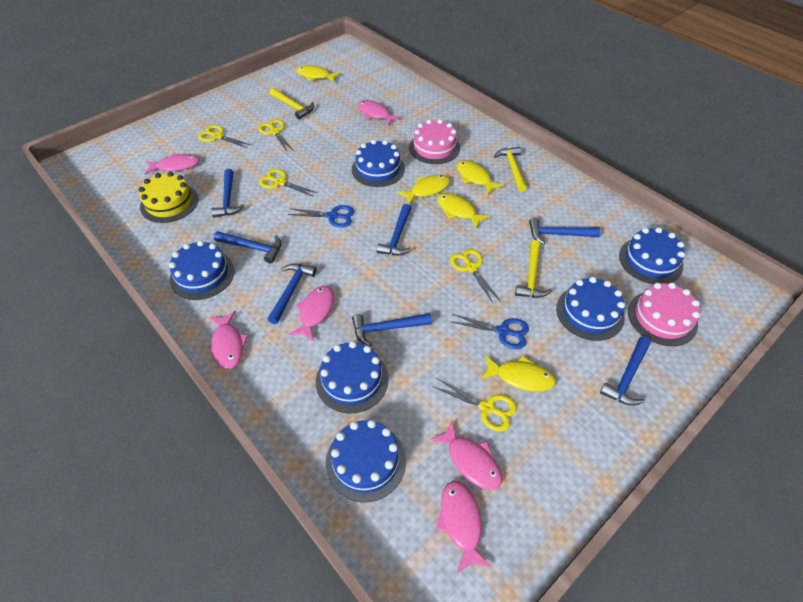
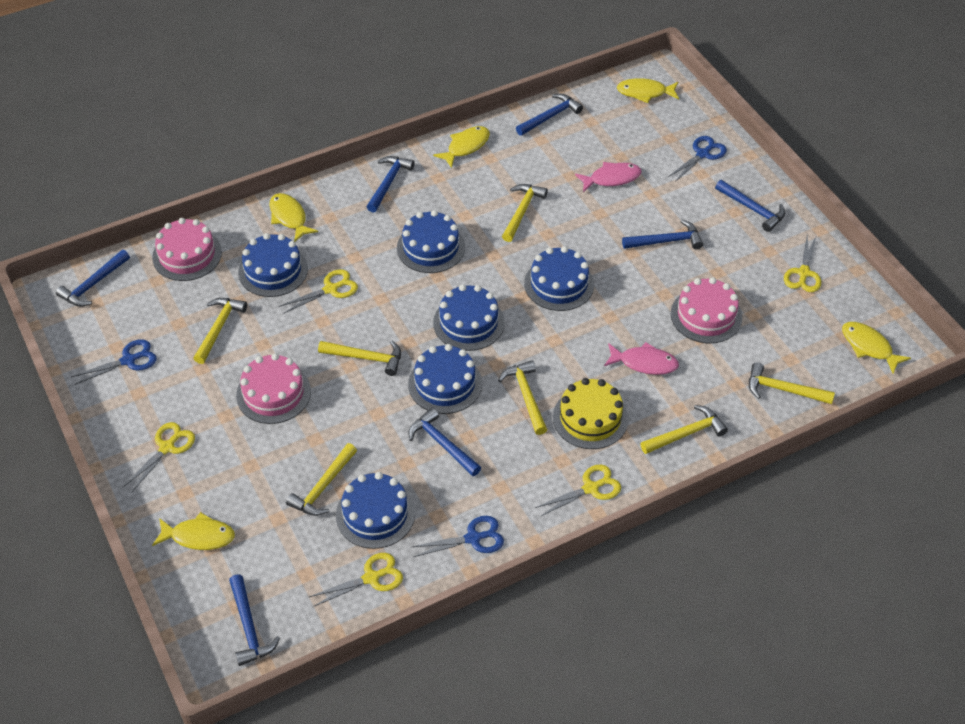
blue scissors: [288,205,354,228] [450,314,529,349] = 2 -> [71,339,157,385] [412,516,504,557] [668,136,727,182] = 3
pink cake: [409,119,460,164] [628,282,700,346] = 2 -> [152,218,222,281] [236,353,311,424] [671,277,742,343] = 3
pink fish: [145,153,200,175] [209,311,249,369] [289,286,334,342] [358,100,401,126] [430,421,502,490] [436,481,491,573] = 6 -> [575,162,642,192] [604,342,679,375] = 2
yellow hammer: [270,88,314,119] [494,146,527,192] [515,240,552,298] = 3 -> [193,298,247,364] [286,443,357,516] [318,340,401,376] [498,360,547,435] [502,184,548,242] [640,405,728,454] [749,362,835,404] = 7

